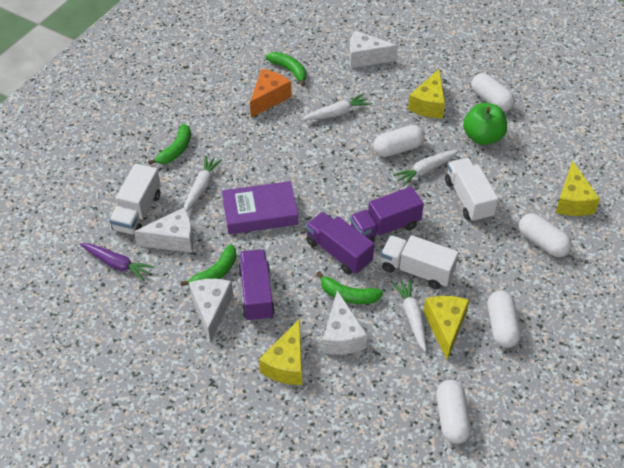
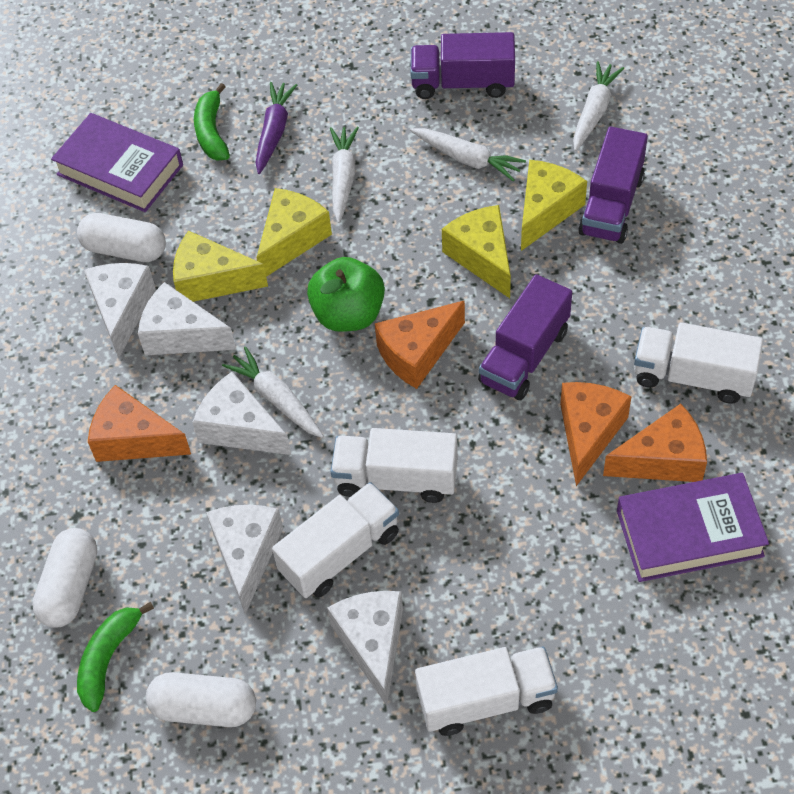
green banana: [148,124,191,165] [181,244,236,286] [265,52,306,86] [317,271,383,304] = 4 -> [77,602,154,712] [194,83,230,160] = 2
orange cheese: [250,69,292,118] = 1 -> [88,385,191,462] [375,300,465,389] [560,382,631,486] [603,404,707,482] = 4
purple book: [222,181,298,234] = 1 -> [51,113,183,212] [617,473,769,582] = 2
white capsule: [373,125,424,157] [436,380,471,444] [471,73,515,112] [488,291,521,348] [519,213,572,257] = 5 -> [32,528,97,628] [77,213,166,262] [146,672,256,727] = 3
white cheese: [134,208,193,253] [189,279,233,342] [323,290,367,355] [349,31,398,68] = 4 -> [84,263,156,358] [138,282,236,356] [192,372,291,455] [206,505,283,614] [327,591,403,706] = 5
white truck: [109,163,161,235] [381,235,459,289] [445,158,498,222] = 3 -> [272,482,399,598] [331,428,458,503] [415,646,558,736] [634,322,763,404] = 4

